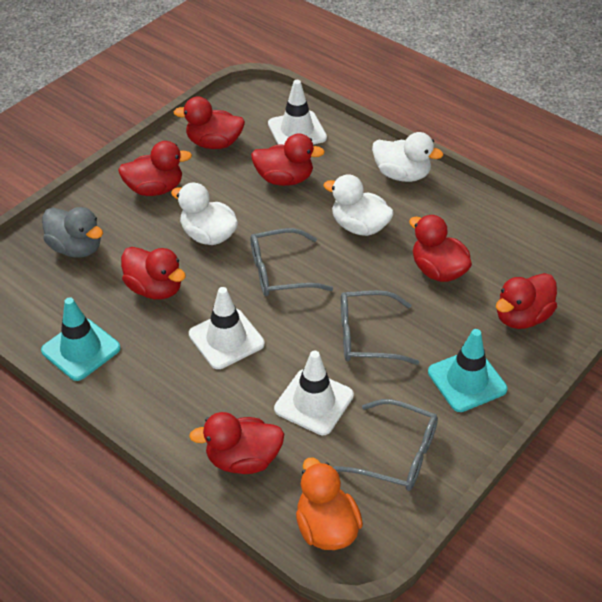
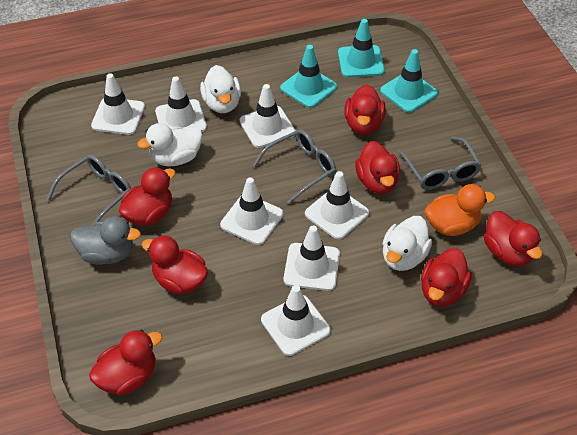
turquoise traffic cone: [41,297,121,381] [428,329,507,412] = 2 -> [280,45,337,108] [338,19,385,77] [380,49,438,113] = 3
white traffic cone: [189,287,265,369] [268,80,327,145] [274,351,354,435] = 3 -> [91,73,145,135] [155,76,207,132] [220,178,283,245] [240,84,296,148] [261,285,330,356] [284,226,340,291] [305,171,369,239] = 7

